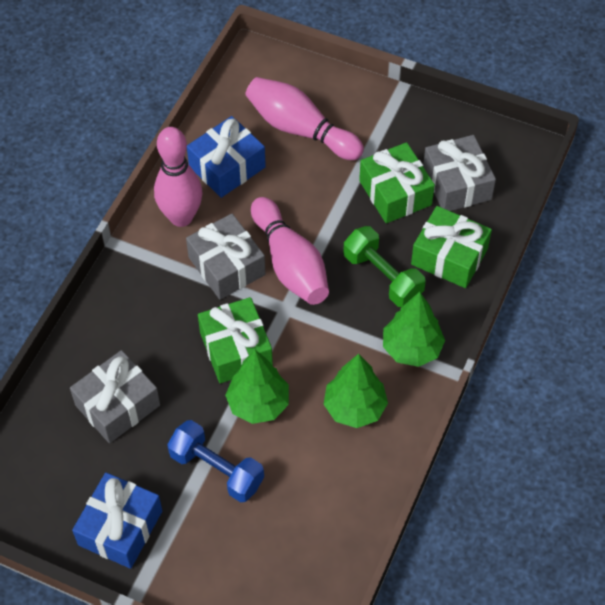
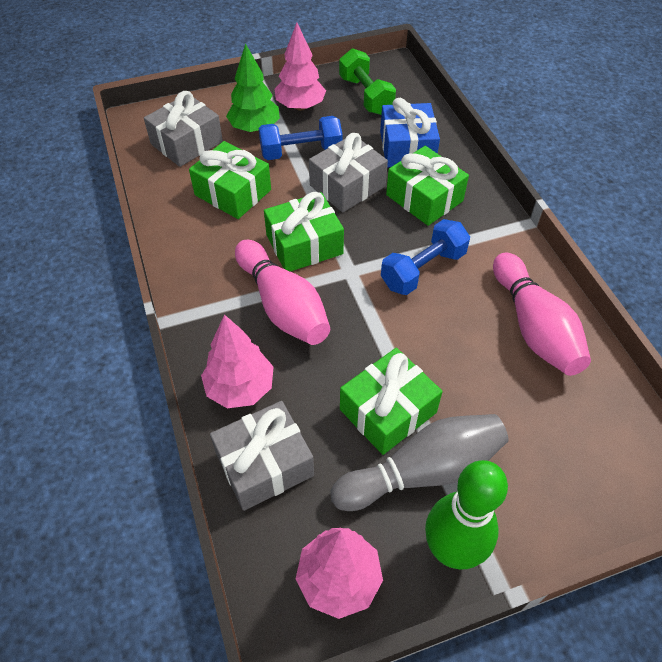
blue dumbbell: [167,420,264,502] = 1 -> [259,116,343,160] [381,219,470,295] = 2
blue gift: [72,472,162,569] [187,116,266,198] = 2 -> [380,98,440,167] = 1
green bowling pin: none = 0 -> [425,460,508,569] = 1
green gift: [198,297,273,383] [359,142,435,223] [411,206,492,288] = 3 -> [189,141,271,219] [264,192,344,272] [340,348,443,455] [386,146,469,226] = 4
green tree: [225,350,289,424] [324,354,388,428] [383,292,445,367] = 3 -> [226,43,280,133] = 1
grey bowling pin: none = 0 -> [331,414,509,511] = 1
pink bowling pin: [154,127,202,227] [245,77,364,160] [251,197,329,305] = 3 -> [235,240,330,345] [493,252,591,376] = 2
pink tree: none = 0 -> [201,314,274,408] [275,23,326,111] [296,528,383,619] = 3

